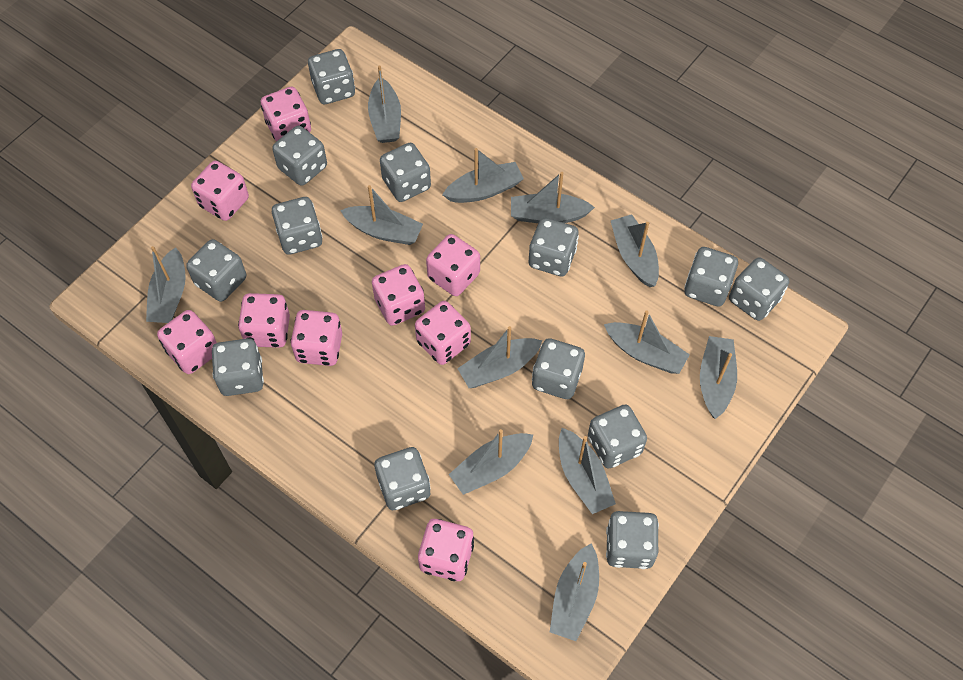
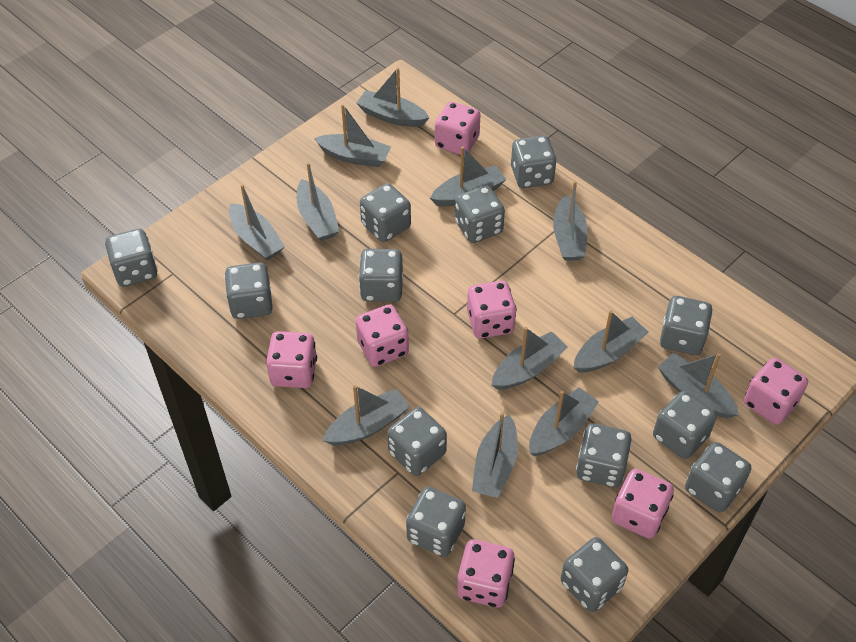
pink dice: [157,310,217,374] [191,161,249,221] [238,293,290,348] [261,87,311,142] [290,310,342,366] [372,264,425,326] [415,301,471,365] [418,519,474,581] [426,234,480,296] = 9 -> [266,331,317,388] [356,304,409,367] [435,102,481,155] [457,539,515,608] [467,281,517,339] [612,469,674,539] [744,358,808,425] = 7

